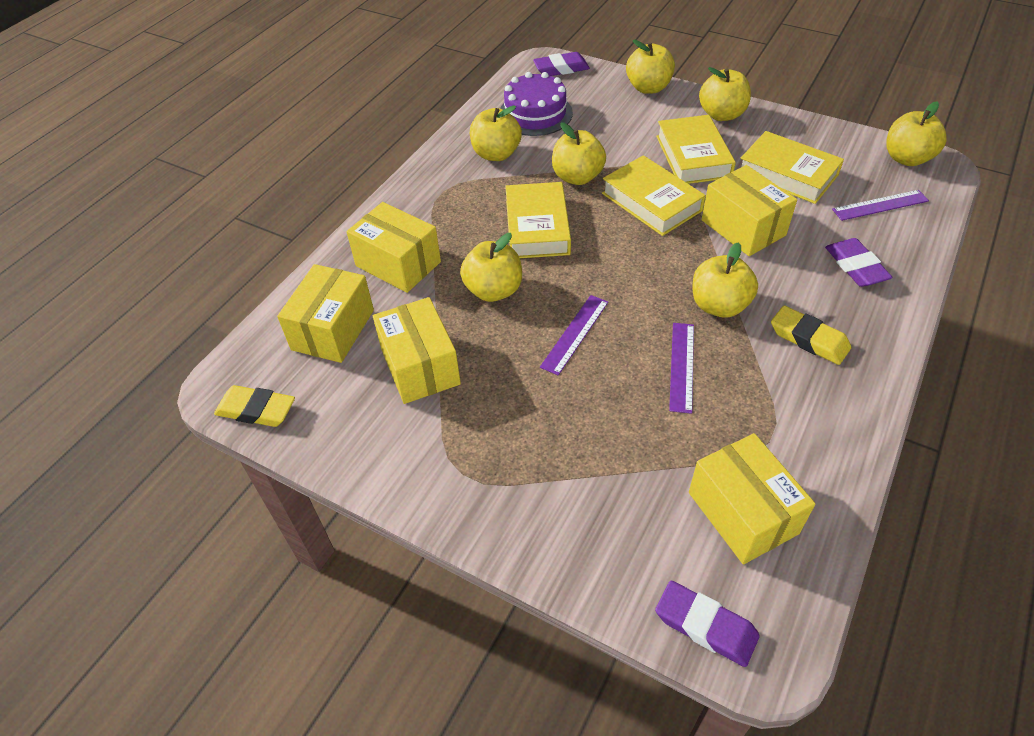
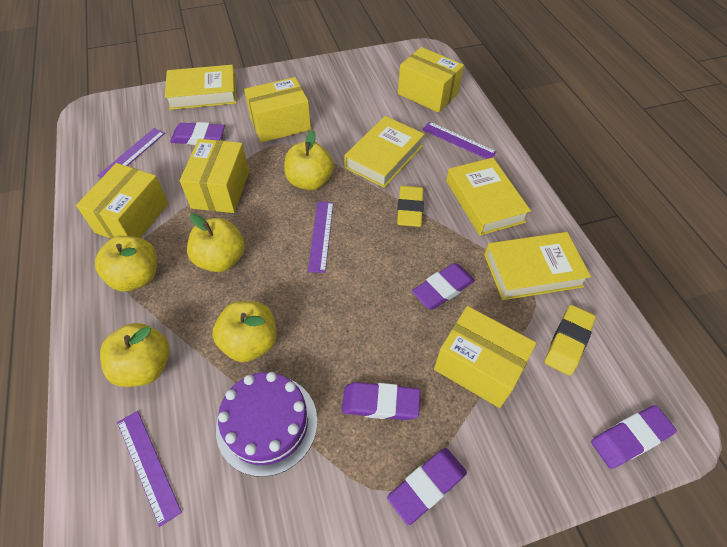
purple eraser: [533,52,590,76] [655,581,760,667] [825,238,893,287] = 3 -> [170,122,225,145] [342,382,420,420] [387,448,467,525] [412,263,475,309] [591,405,677,469] = 5
purple ruler: [540,295,608,375] [669,323,694,414] [832,190,929,221] = 3 -> [97,128,165,178] [117,411,182,527] [308,201,333,273] [422,122,497,159] = 4
yellow apple: [460,233,522,302] [470,105,522,161] [552,122,606,185] [626,40,675,94] [693,242,758,318] [699,67,751,121] [886,101,947,166] = 7 -> [95,236,157,291] [100,323,170,387] [187,213,245,272] [212,301,277,362] [284,130,334,190] = 5

